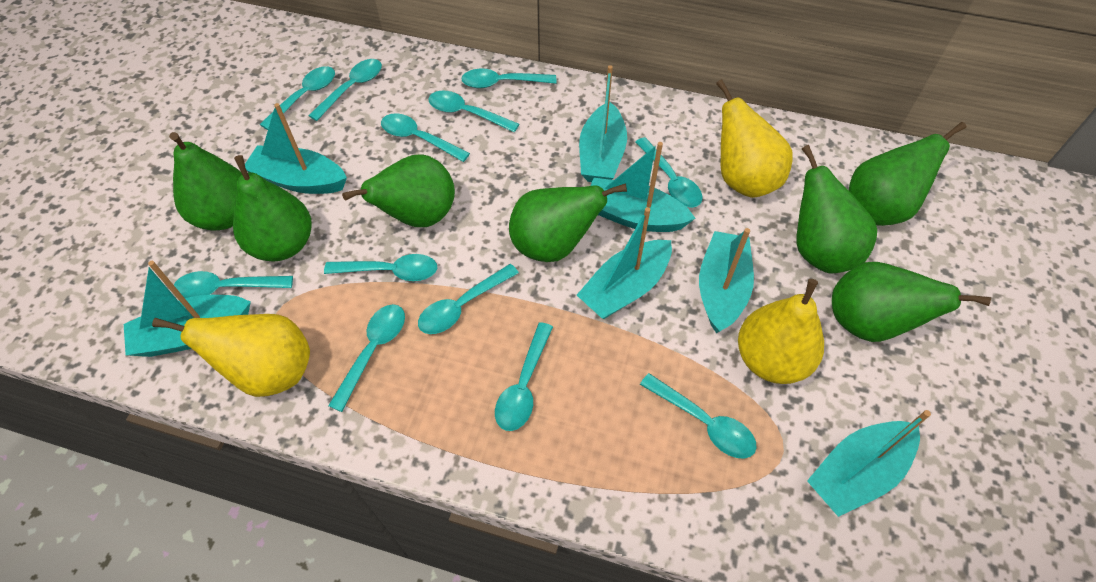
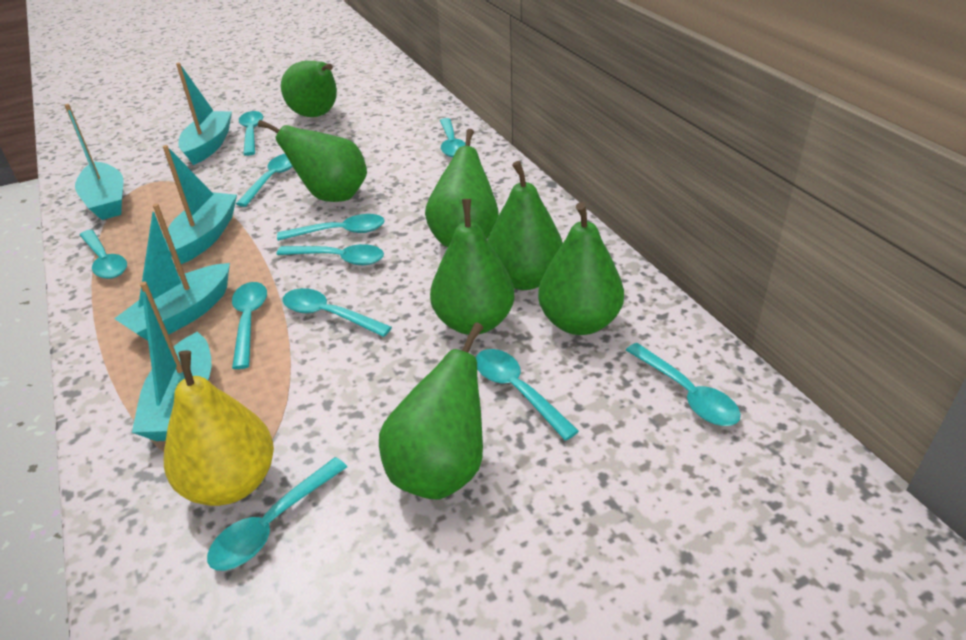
turquoise boat: [124,261,251,357] [245,103,347,194] [577,207,672,319] [579,65,627,182] [590,142,695,232] [699,228,754,333] [807,410,931,517] = 7 -> [65,104,124,220] [114,203,230,341] [132,281,211,441] [163,145,237,264] [176,63,232,165] = 5
turquoise spoon: [174,271,293,298] [259,66,335,130] [308,59,382,121] [324,254,437,281] [328,304,405,412] [381,113,470,162] [418,264,519,334] [428,91,519,132] [461,68,556,88] [495,322,553,431] [635,137,702,208] [640,373,757,458] = 12 -> [80,230,127,279] [207,457,347,571] [232,282,267,369] [236,154,293,207] [239,111,263,156] [277,214,385,241] [277,244,384,265] [283,288,392,337] [440,118,466,157] [476,349,579,441] [626,343,741,426] = 11
yellow pear: [152,314,310,397] [716,79,793,198] [738,279,824,384] = 3 -> [164,350,274,506] = 1

